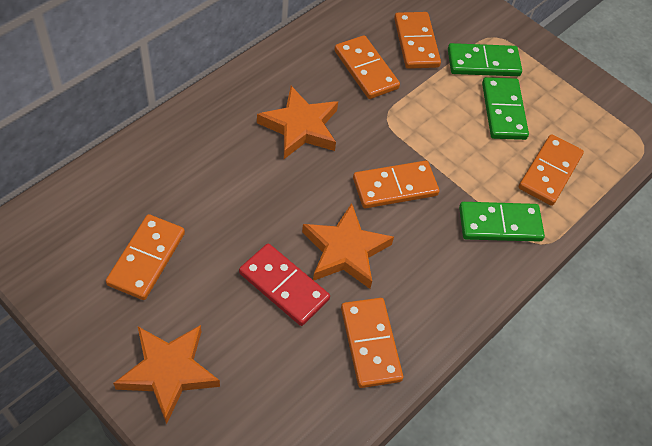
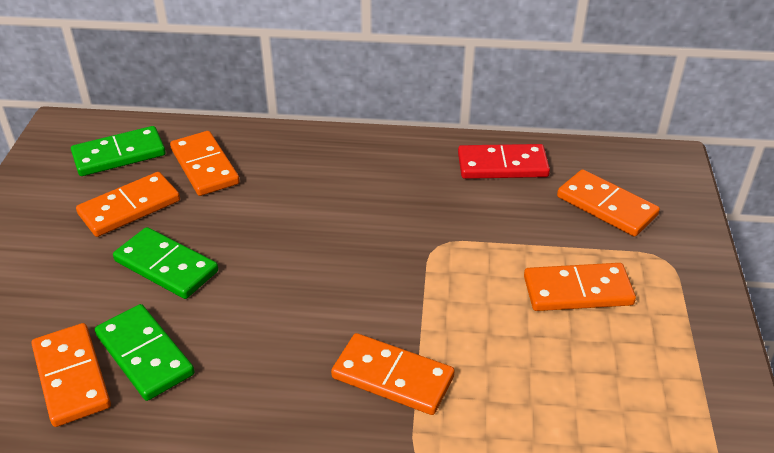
orange star: [113,325,220,424] [257,86,338,159] [302,203,394,289] = 3 -> none = 0

